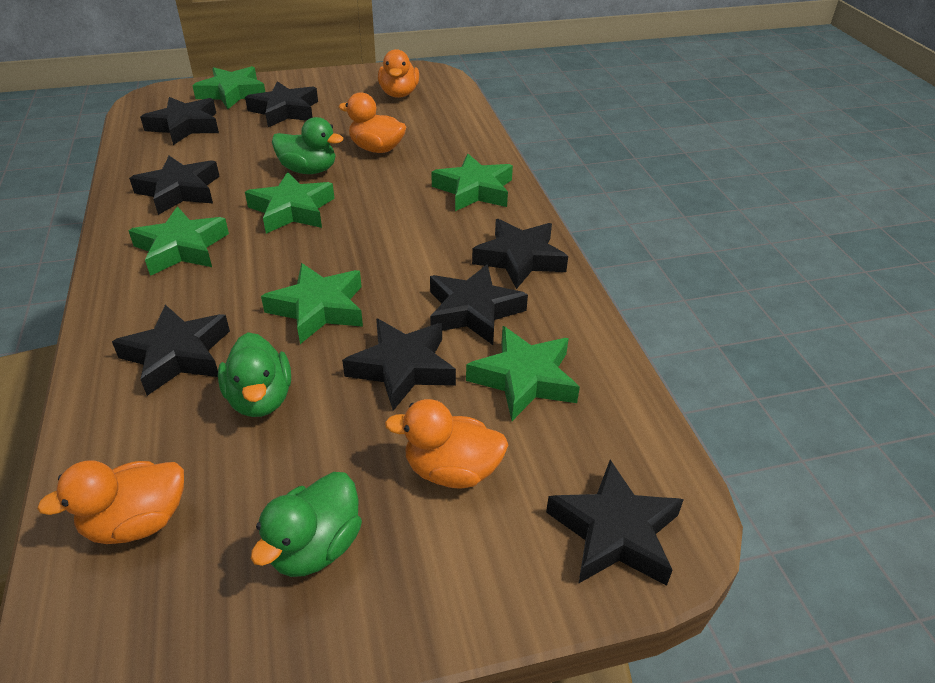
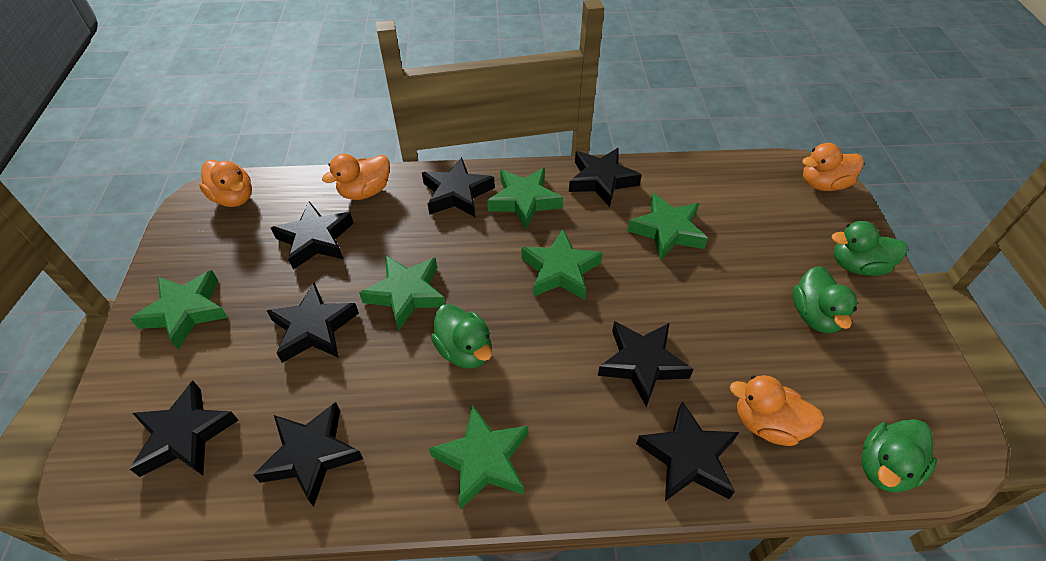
green duck: [218,332,291,417] [251,472,362,577] [272,117,343,174] = 3 -> [431,304,492,369] [793,266,857,334] [832,221,907,276] [861,419,937,493] = 4

